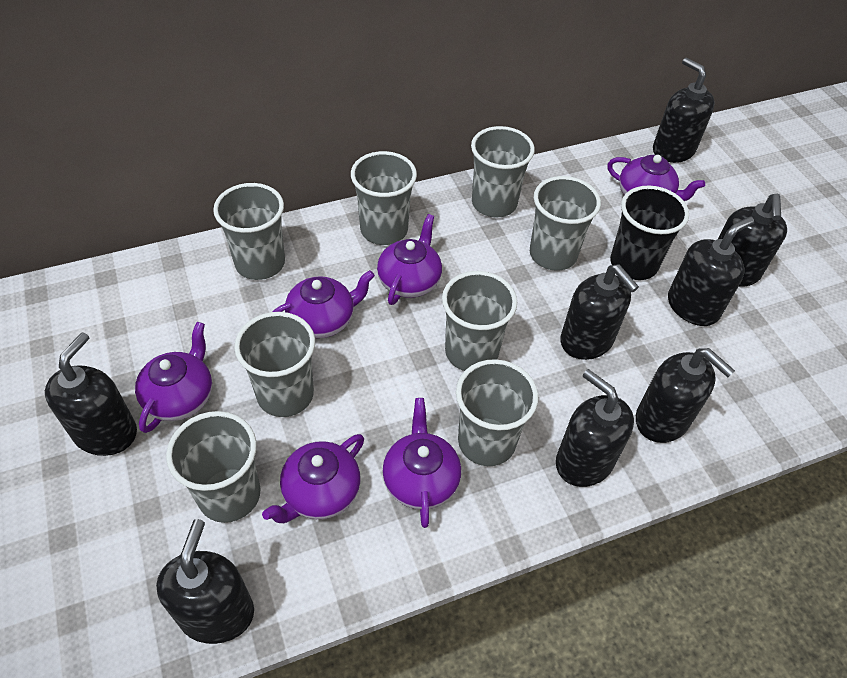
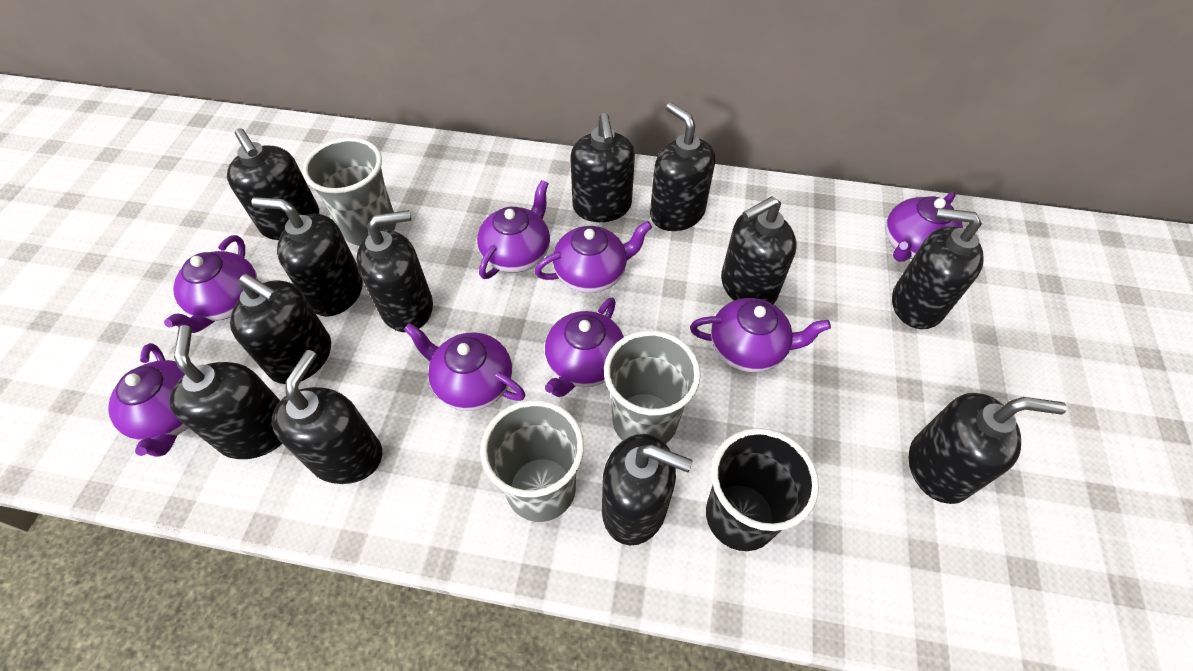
black soap dispenser: [45,332,137,456] [156,519,254,644] [556,369,634,487] [560,264,639,360] [636,348,735,443] [653,58,715,163] [668,217,754,326] [718,194,787,287] = 8 -> [169,325,282,459] [227,128,319,240] [230,274,331,384] [251,197,363,317] [272,350,382,484] [356,210,433,332] [571,113,635,222] [602,434,692,545] [650,102,715,231] [721,196,796,304] [892,208,984,329] [908,393,1067,504] = 12
grey cup: [166,411,260,523] [213,183,285,280] [234,312,315,417] [351,151,417,245] [442,271,517,371] [456,359,538,466] [471,126,535,217] [530,176,601,271] = 8 -> [303,138,396,246] [480,400,584,522] [604,330,701,444] = 3
purple teapot: [135,322,212,433] [262,434,364,523] [273,270,375,338] [377,214,442,305] [382,398,461,528] [607,155,705,201] = 6 -> [108,343,188,457] [164,235,258,333] [404,323,525,411] [477,180,550,279] [534,221,652,293] [545,297,624,397] [690,298,831,372] [886,192,963,262] = 8

